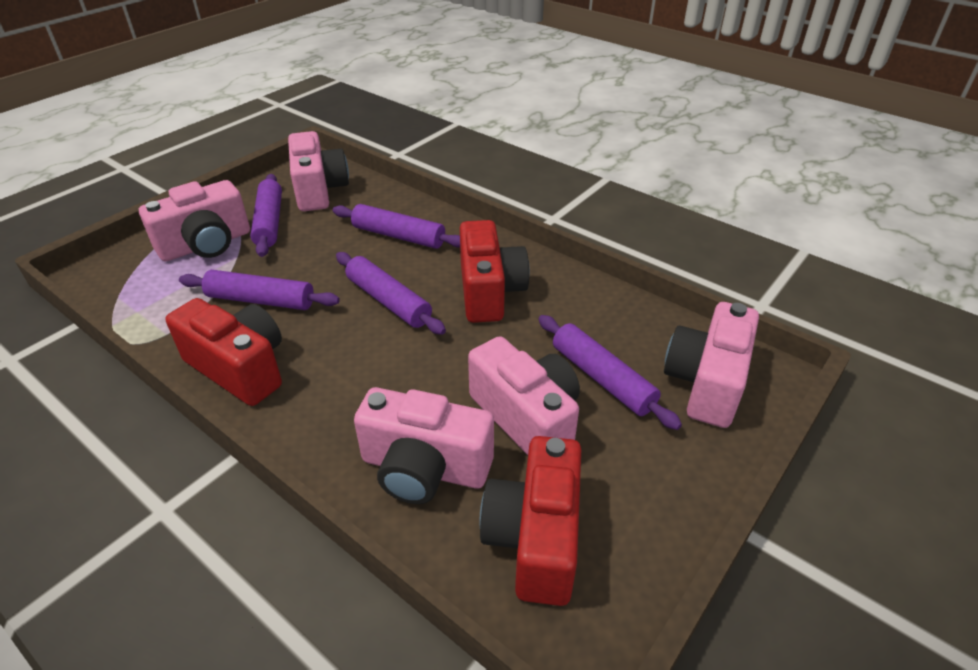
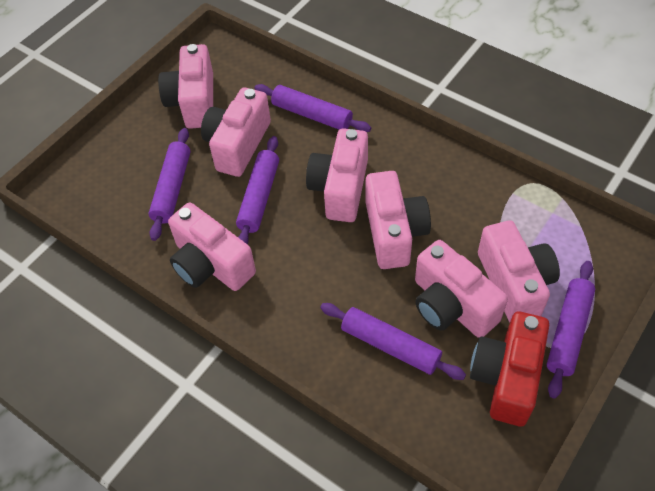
pink camera: [139,180,250,261] [288,131,349,211] [354,387,494,504] [468,336,580,455] [664,302,759,428] = 5 -> [158,44,213,129] [168,202,256,291] [201,87,271,177] [306,128,368,222] [365,171,431,269] [415,240,508,338] [478,220,560,323] = 7
red camera: [166,298,282,406] [460,220,530,323] [479,436,581,606] = 3 -> [470,311,549,427] = 1

